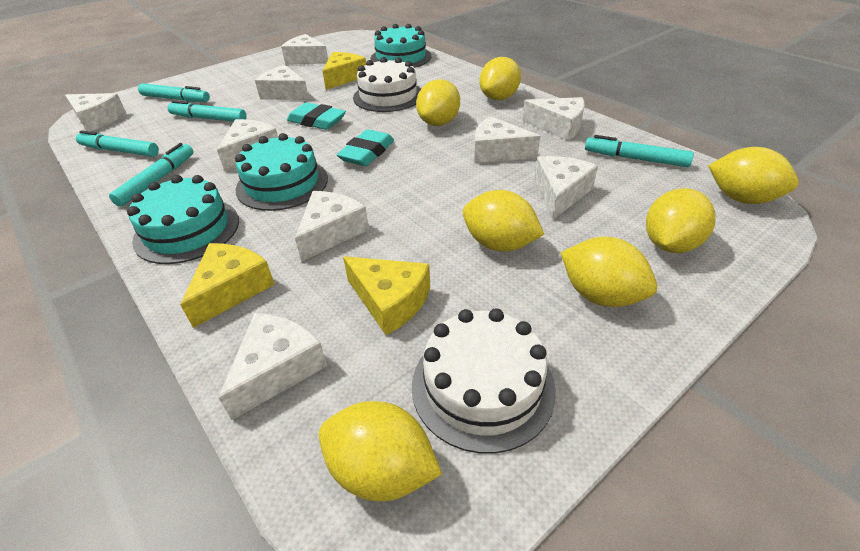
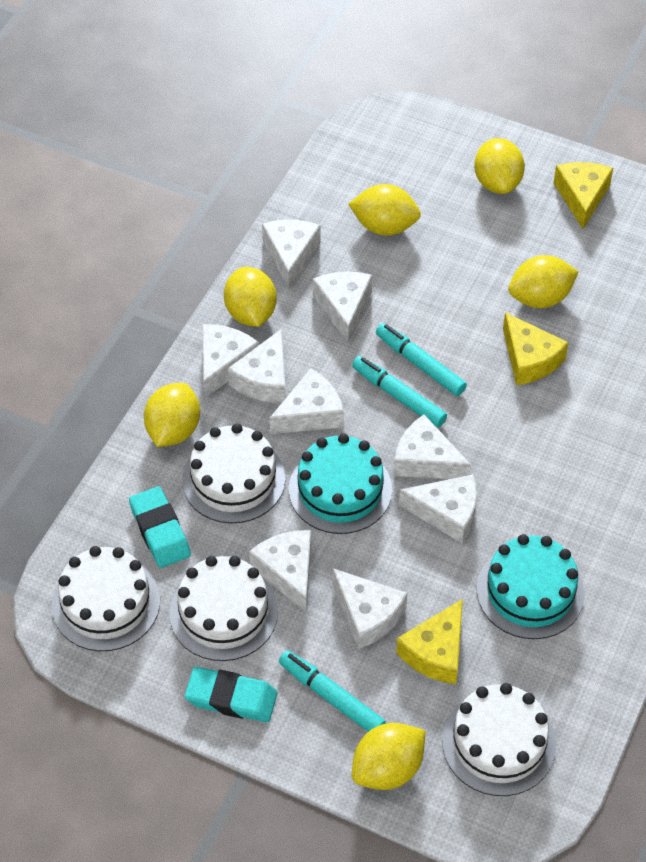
turquoise cake: [127,175,239,264] [235,133,328,211] [371,24,432,68] = 3 -> [289,433,392,534] [477,534,585,639] = 2
turquoise marker: [76,130,159,157] [109,143,194,207] [138,83,210,102] [167,100,247,122] [585,135,694,167] = 5 -> [279,650,386,732] [352,356,447,427] [376,323,467,396] = 3
white cake: [353,57,421,112] [412,308,556,454] = 2 -> [52,546,160,651] [169,556,278,661] [182,423,285,523] [442,683,556,796] = 4
yellow lemon: [319,401,442,501] [416,79,460,126] [463,190,544,252] [479,57,521,100] [561,237,657,307] [646,188,716,253] [708,147,799,204] = 7 -> [144,383,200,447] [224,267,276,327] [348,184,421,236] [352,723,425,790] [474,138,525,194] [508,255,579,308] = 6

